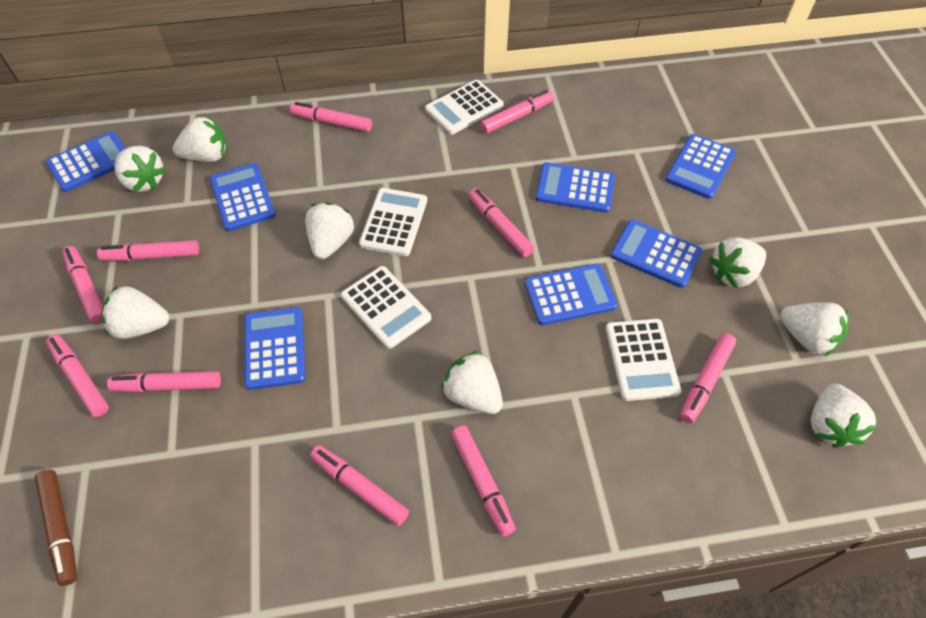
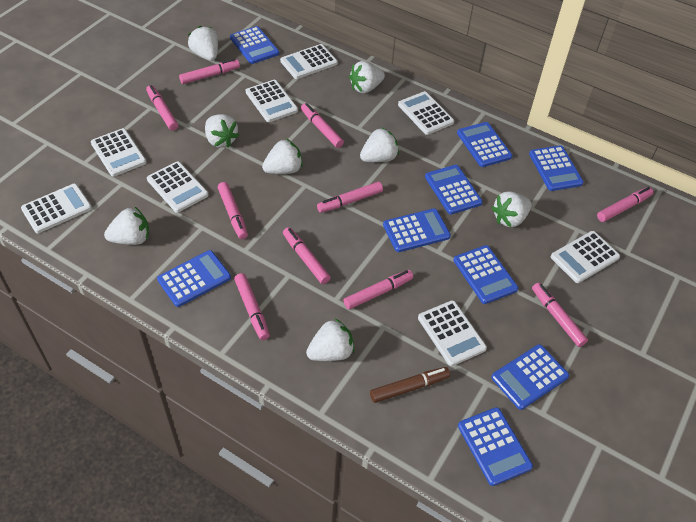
blue calculator: [46,131,126,192] [210,163,276,231] [244,307,305,390] [525,264,618,325] [536,162,615,213] [611,220,702,288] [666,134,736,199] = 7 -> [157,250,231,307] [230,26,279,64] [383,208,451,252] [425,165,483,214] [453,245,518,304] [457,122,512,167] [458,407,533,486] [491,344,569,410] [529,145,584,191] = 9
white calculator: [341,266,431,349] [359,188,427,256] [425,80,504,135] [606,319,681,401] = 4 -> [21,183,92,233] [91,128,146,177] [147,161,209,213] [246,80,298,122] [280,44,338,79] [398,91,454,135] [418,300,487,366] [551,231,620,283] = 8

